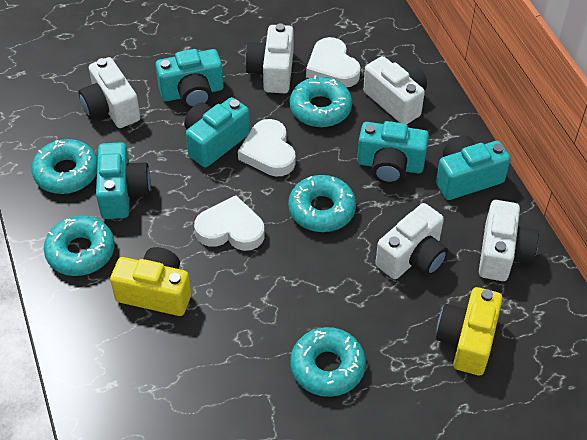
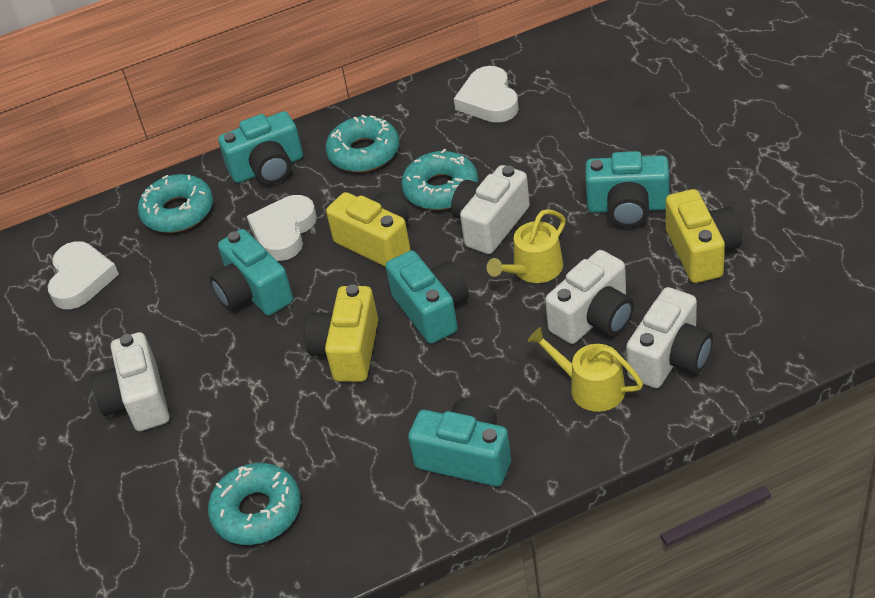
turquoise donut: [31,139,98,194] [44,215,115,276] [288,175,356,232] [290,75,352,127] [290,327,366,397] = 5 -> [138,174,213,233] [208,463,301,545] [326,114,399,172] [401,149,478,210] = 4
white camera: [78,57,140,128] [245,23,294,93] [363,56,427,124] [375,203,448,279] [479,200,539,281] = 5 -> [90,332,169,431] [451,165,530,254] [545,250,634,344] [626,287,713,388] = 4
yellow camera: [110,247,191,316] [436,287,502,375] = 2 -> [305,284,378,382] [326,192,411,267] [666,189,742,283] = 3
yellow watering can: none = 0 -> [487,209,566,283] [528,327,643,412] = 2

